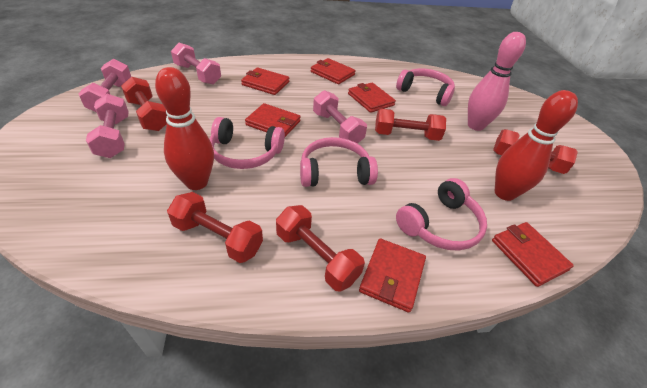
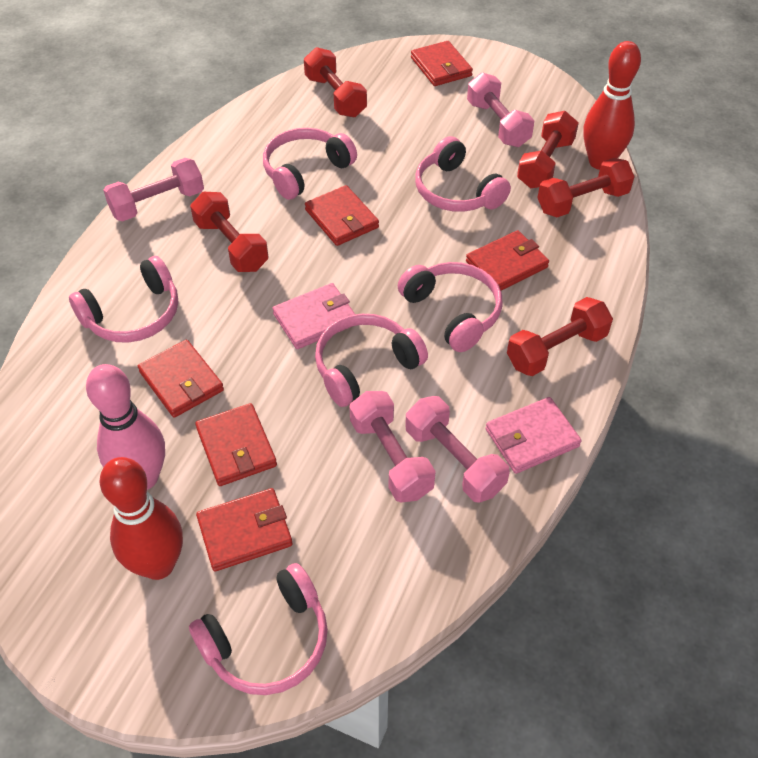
pink headphones: [209,117,285,169] [300,137,378,187] [396,68,455,106] [396,178,487,251] = 4 -> [69,256,178,343] [189,563,328,695] [263,128,357,200] [315,314,428,407] [398,262,503,352] [415,136,511,212] = 6
pink wallet: none = 0 -> [272,283,356,349] [485,397,582,474] = 2

